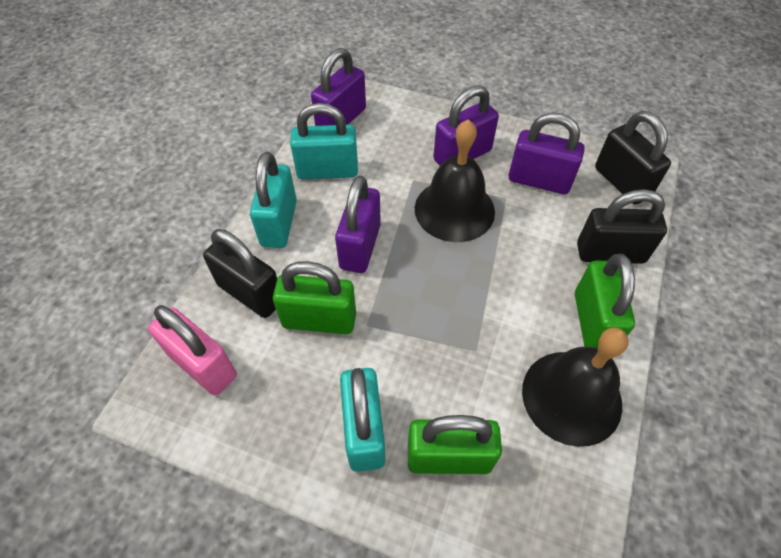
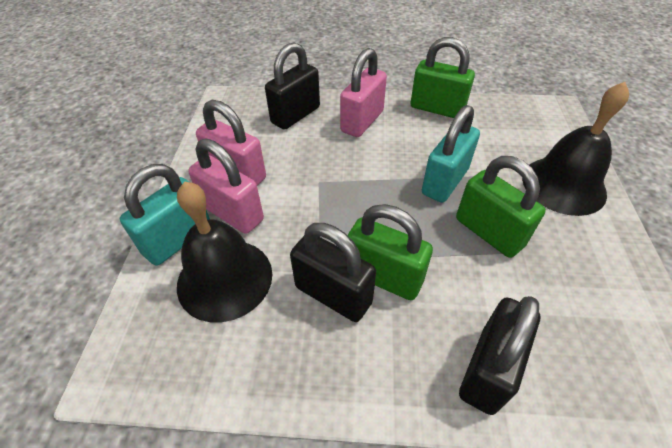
pink padlock: [148,305,237,395] = 1 -> [188,139,264,234] [196,100,266,186] [340,48,387,137] = 3
purple padlock: [311,48,366,126] [335,175,381,273] [433,85,499,166] [509,113,585,194] = 4 -> none = 0
turquoise padlock: [250,152,297,248] [290,103,358,179] [340,368,385,472] = 3 -> [120,164,210,266] [422,105,480,203] = 2

